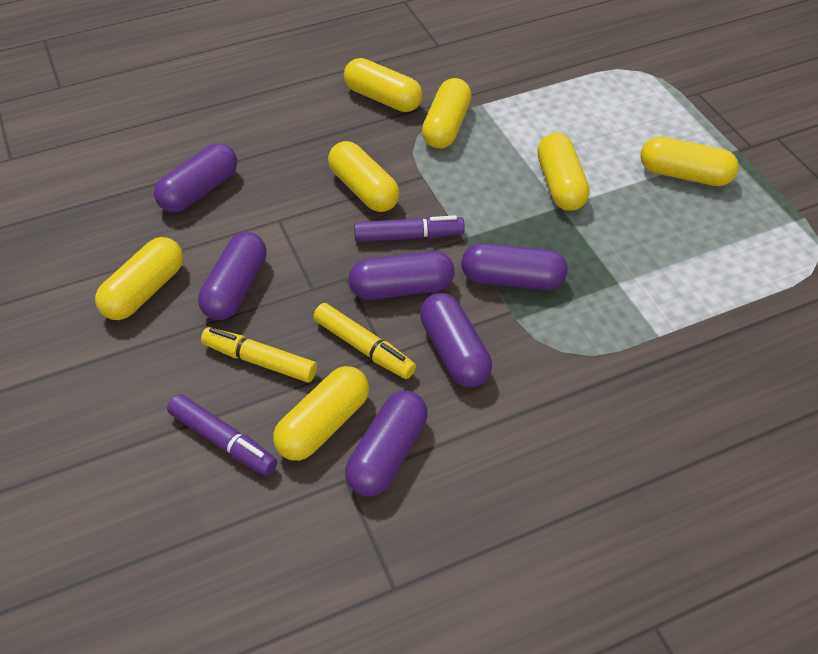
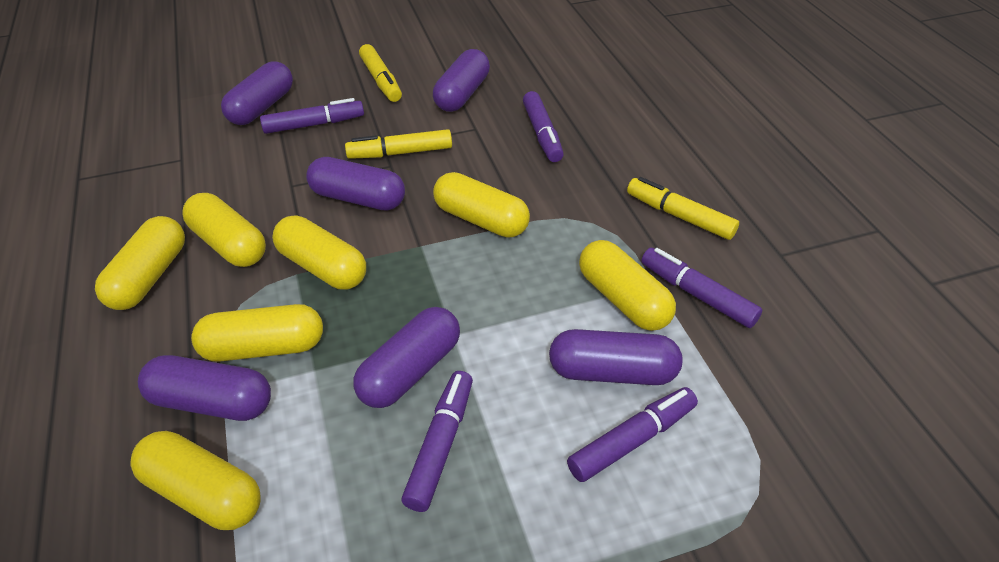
purple marker: [167,394,277,476] [354,215,465,242] = 2 -> [260,98,364,134] [401,371,473,512] [523,91,564,162] [567,387,698,482] [641,248,762,328] = 5
yellow marker: [201,327,317,382] [313,303,416,379] = 2 -> [345,129,452,159] [359,44,402,102] [627,177,739,240] = 3

